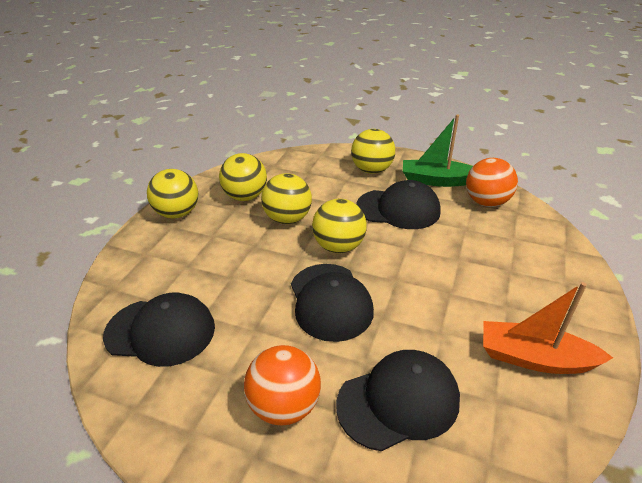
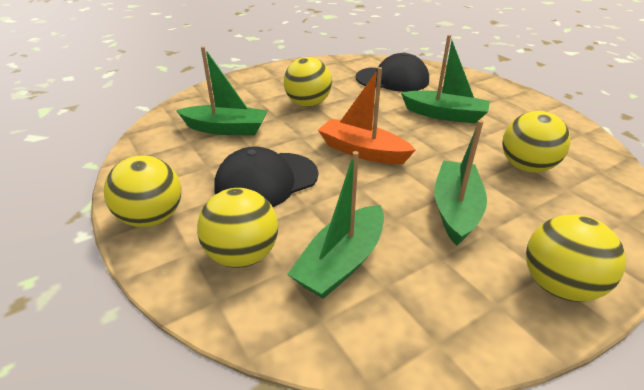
black cap: [103,293,215,367] [291,264,374,342] [336,350,460,451] [356,180,441,229] = 4 -> [214,146,318,207] [356,52,429,92] = 2
green boat: [403,114,473,187] = 1 -> [176,46,267,135] [287,151,384,299] [401,35,490,124] [434,120,487,246] = 4
orange ball: [244,345,321,426] [466,158,518,207] = 2 -> none = 0

